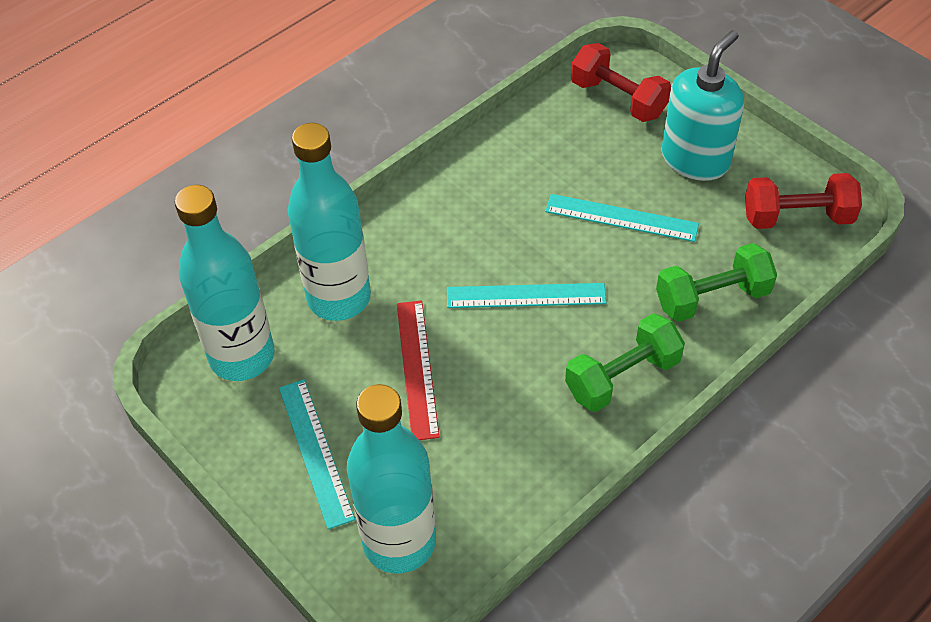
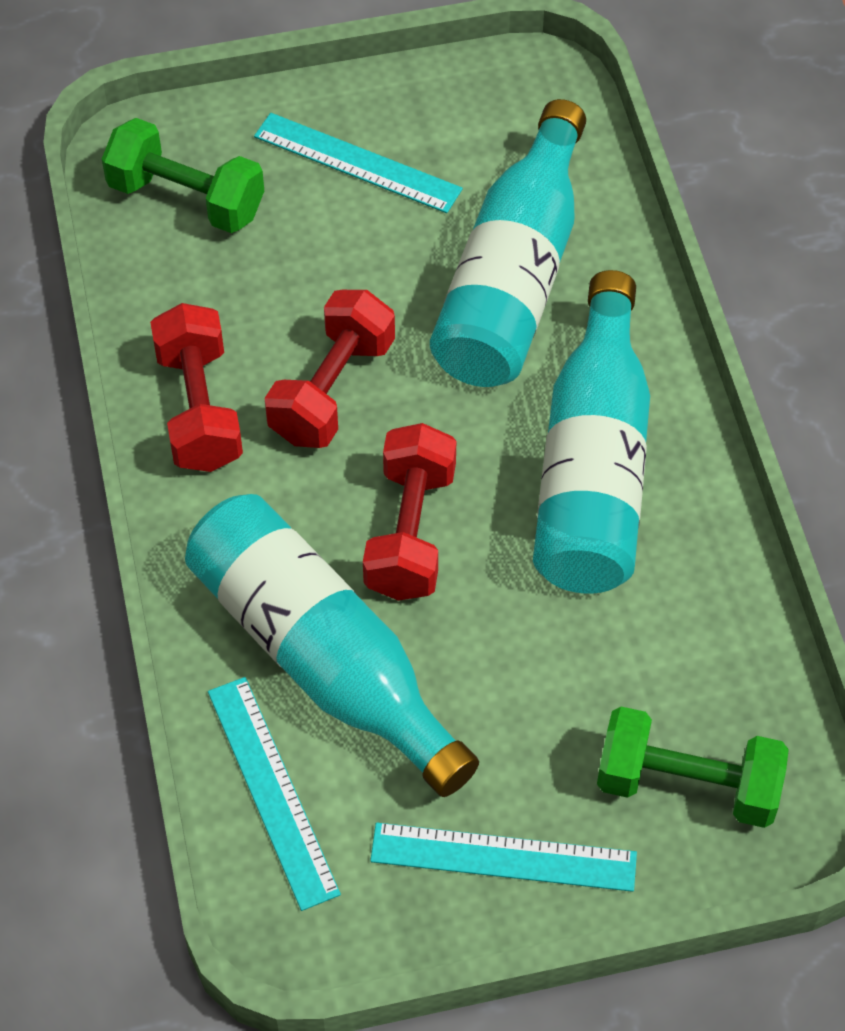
red dumbbell: [571,43,671,122] [745,173,862,229] = 2 -> [150,303,243,472] [265,290,395,448] [363,423,456,601] = 3
red ruler: [397,300,439,440] = 1 -> none = 0
turquoise soap dispenser: [661,30,744,181] = 1 -> none = 0

